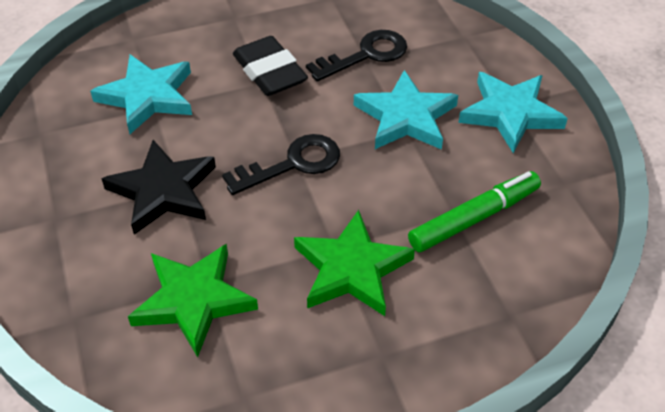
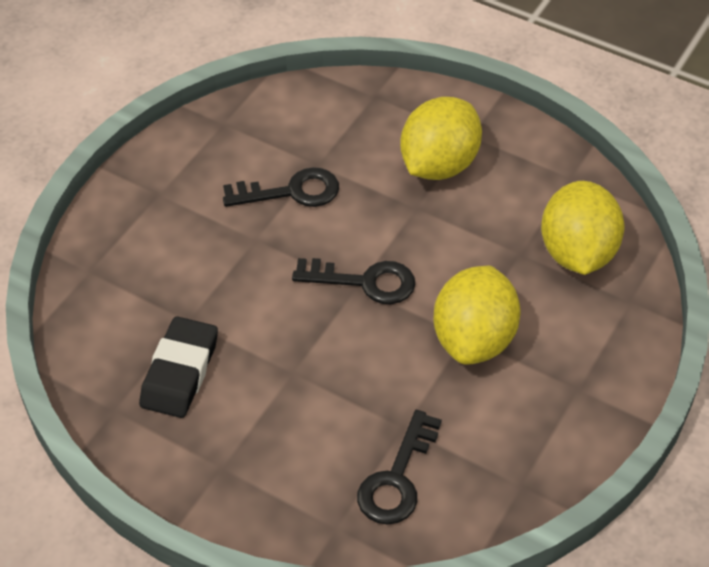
black key: [222,134,340,195] [306,30,407,82] = 2 -> [223,167,339,207] [292,258,415,304] [357,410,442,525] = 3
black star: [101,140,216,235] = 1 -> none = 0
green marker: [408,171,541,252] = 1 -> none = 0
green star: [128,244,258,357] [294,210,415,316] = 2 -> none = 0
turquoise star: [90,55,192,134] [354,70,458,150] [458,72,568,153] = 3 -> none = 0
yellow lemon: none = 0 -> [400,97,482,180] [433,266,520,365] [541,181,625,275] = 3

